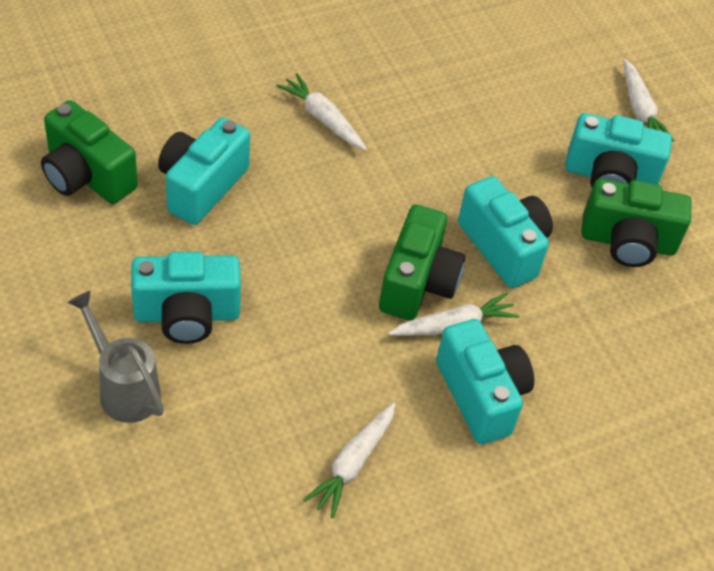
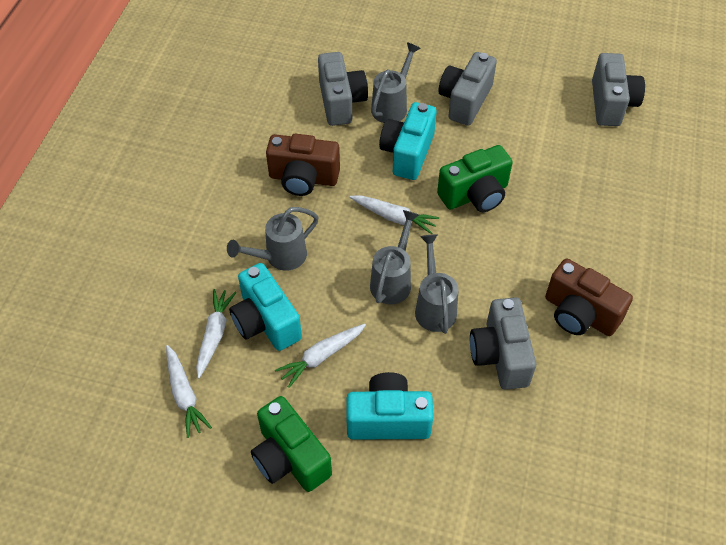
brown camera: none = 0 -> [266,134,340,196] [545,258,633,336] = 2
green camera: [41,100,138,204] [379,204,465,321] [581,179,692,267] = 3 -> [251,396,332,492] [437,145,513,212] = 2
grey camera: none = 0 -> [318,52,368,126] [439,52,497,126] [470,297,536,390] [592,53,645,126] = 4
grey watering can: [68,291,164,423] = 1 -> [227,207,319,271] [370,210,419,304] [371,42,420,123] [415,234,459,334] = 4
turquoise camera: [131,252,241,344] [158,117,250,225] [436,319,534,444] [458,176,553,288] [565,113,672,187] = 5 -> [229,263,302,351] [346,372,434,440] [379,102,437,180] = 3

